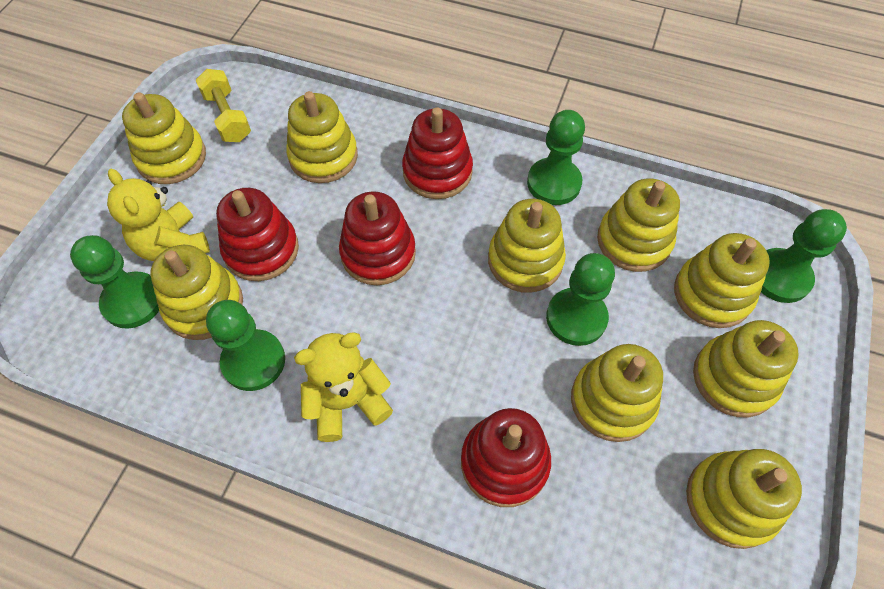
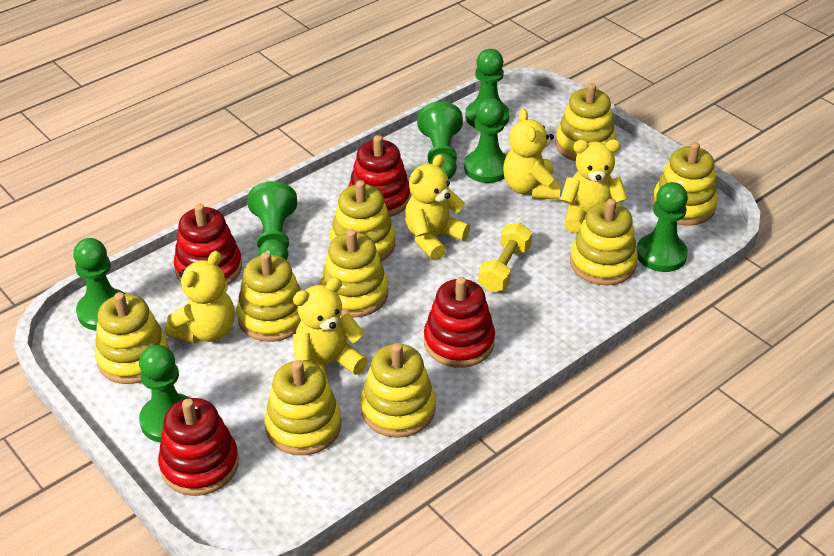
green pawn: [70,235,159,328] [206,300,285,391] [527,110,585,205] [546,253,615,346] [761,209,847,303] = 5 -> [73,238,125,331] [139,345,189,443] [248,181,297,260] [417,101,463,180] [464,98,507,183] [465,49,510,128] [637,182,688,272] = 7
yellow teddy bear: [107,169,210,261] [294,333,393,442] = 2 -> [165,251,235,344] [293,278,368,382] [405,154,470,260] [503,108,560,199] [560,139,628,233] = 5

